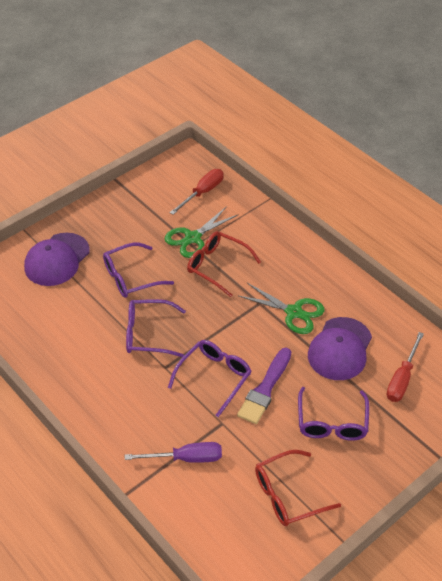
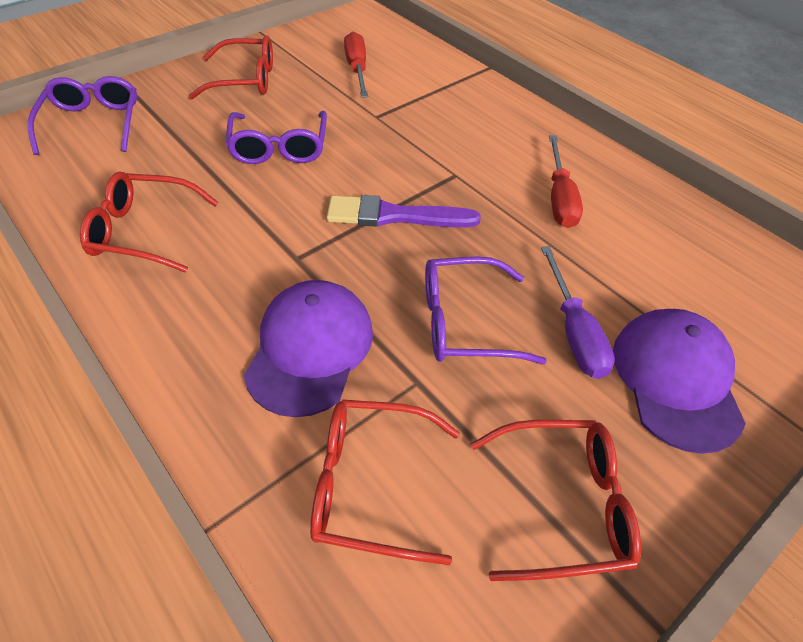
green scissors: [164,206,239,258] [239,283,324,334] = 2 -> none = 0
purple glasses: [103,243,174,298] [126,299,186,357] [168,340,252,417] [298,387,369,441] = 4 -> [28,76,137,155] [226,111,327,164] [425,257,546,364] = 3
red glasses: [187,231,261,297] [255,450,341,526] = 2 -> [80,172,218,272] [189,36,273,99] [310,399,460,565] [470,420,641,581] = 4

